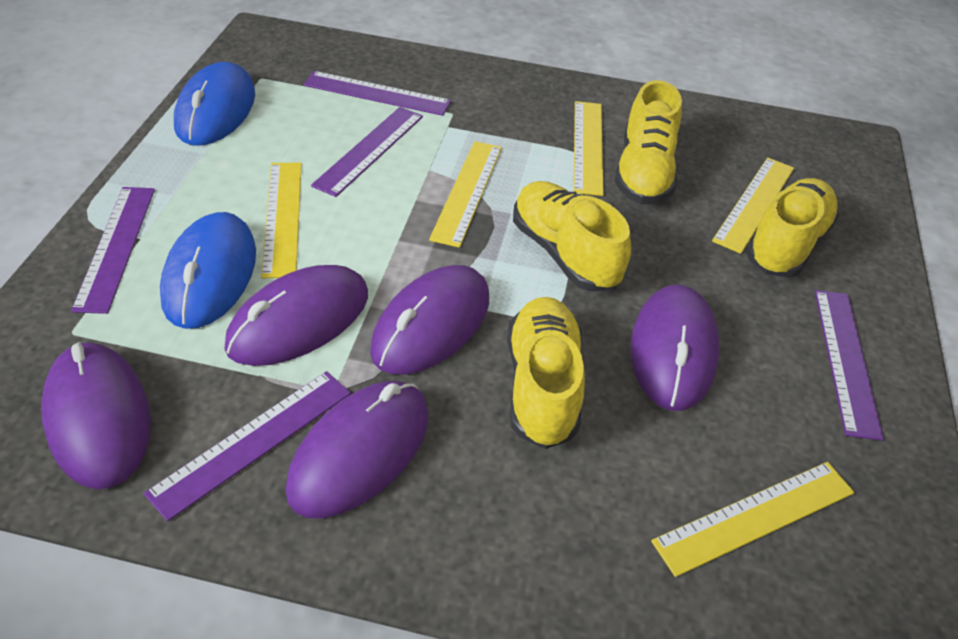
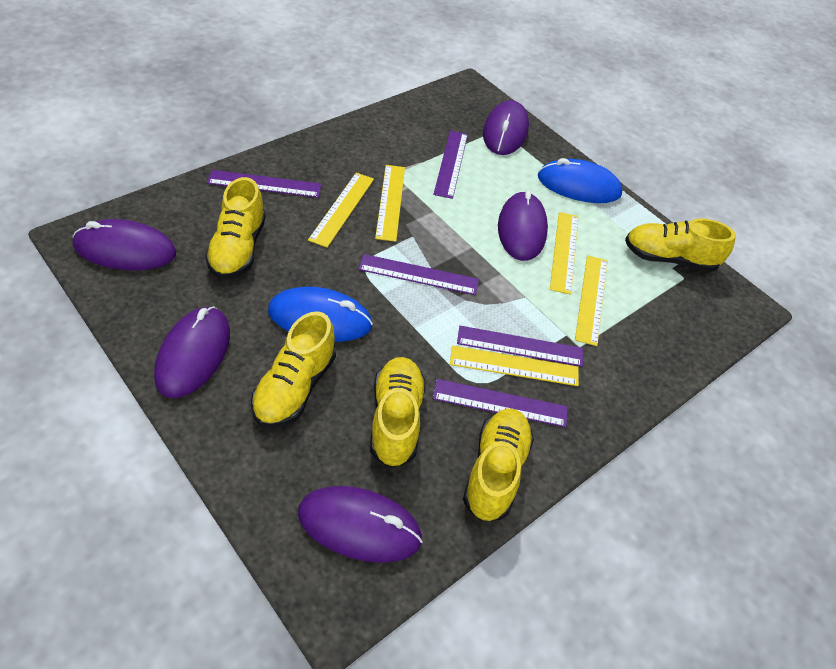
yellow shoe: [507,297,585,449] [513,181,631,291] [614,80,682,204] [746,178,839,277] = 4 -> [205,177,266,279] [251,311,336,428] [370,357,426,468] [463,408,534,522] [625,218,736,272] = 5

